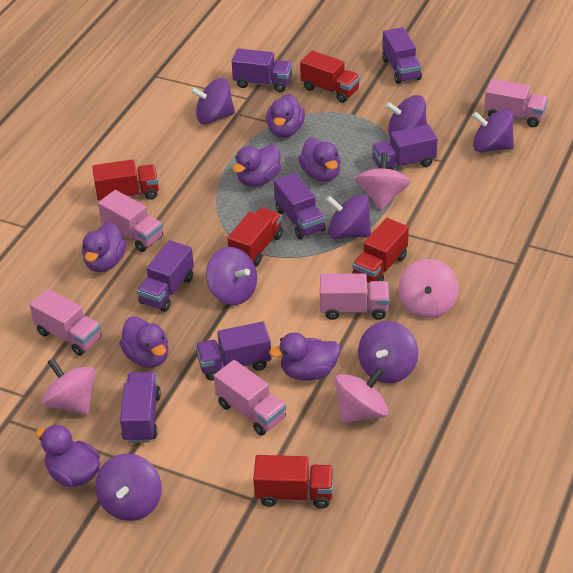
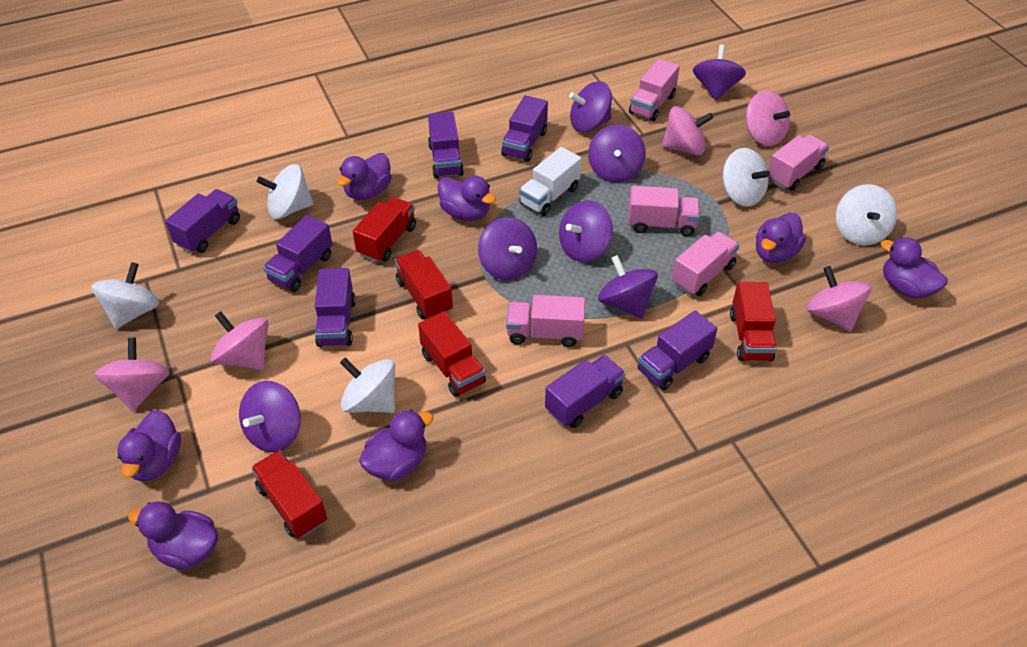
pink spinning top: [41,358,96,415] [335,368,388,424] [356,153,410,210] [399,259,459,318] = 4 -> [95,338,169,411] [211,311,268,370] [662,106,713,155] [746,90,790,146] [806,266,871,331] = 5
white spinning top: none = 0 -> [91,262,159,329] [257,164,314,219] [340,357,395,413] [723,148,770,207] [836,184,897,245] = 5
white truck: none = 0 -> [519,147,582,216] = 1

